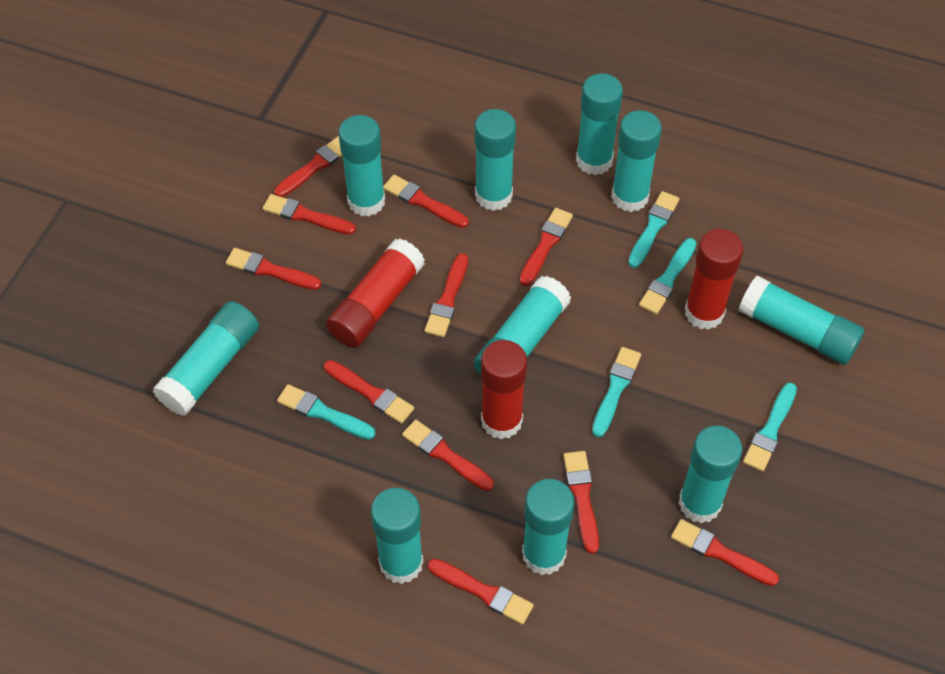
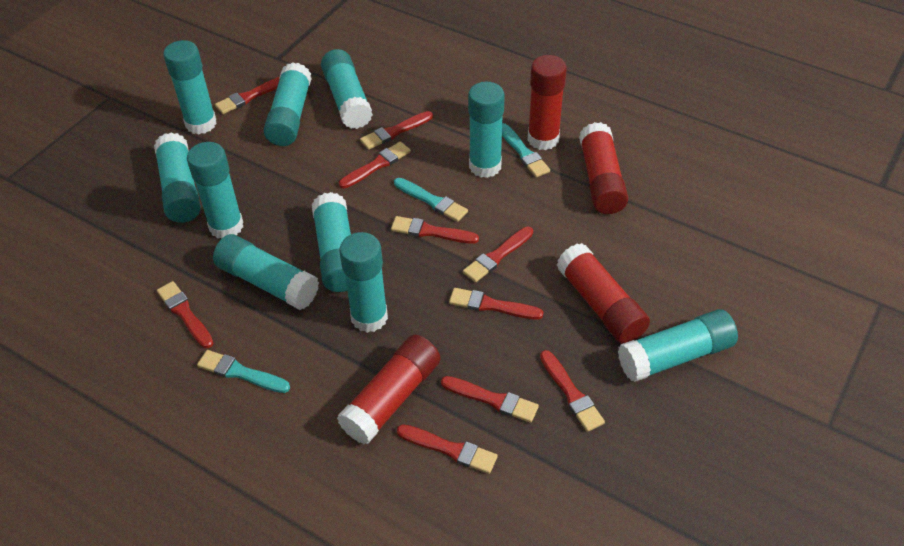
red brush: [226,248,321,290] [263,194,356,235] [274,136,342,197] [324,360,414,424] [383,175,469,228] [402,419,494,491] [425,253,468,337] [428,559,534,625] [519,208,573,286] [563,451,599,554] [671,519,779,586] = 11 -> [157,281,213,348] [215,77,280,114] [339,142,411,189] [360,111,433,150] [391,216,479,244] [397,424,498,474] [441,376,539,423] [449,288,543,319] [463,227,533,282] [540,350,605,432] = 10
red glue stick: [326,239,425,348] [481,340,527,439] [685,229,743,330] = 3 -> [337,335,440,444] [528,55,567,150] [557,243,650,344] [579,122,628,214] = 4
turquoise brush: [277,384,376,440] [592,347,641,437] [628,191,680,268] [639,238,696,314] [743,383,797,472] = 5 -> [197,350,290,393] [394,178,468,222] [502,123,550,177] = 3

